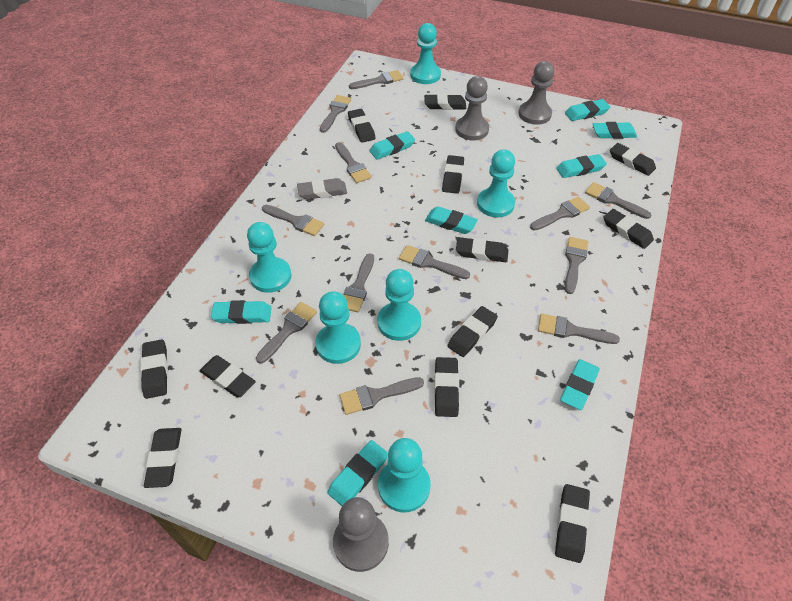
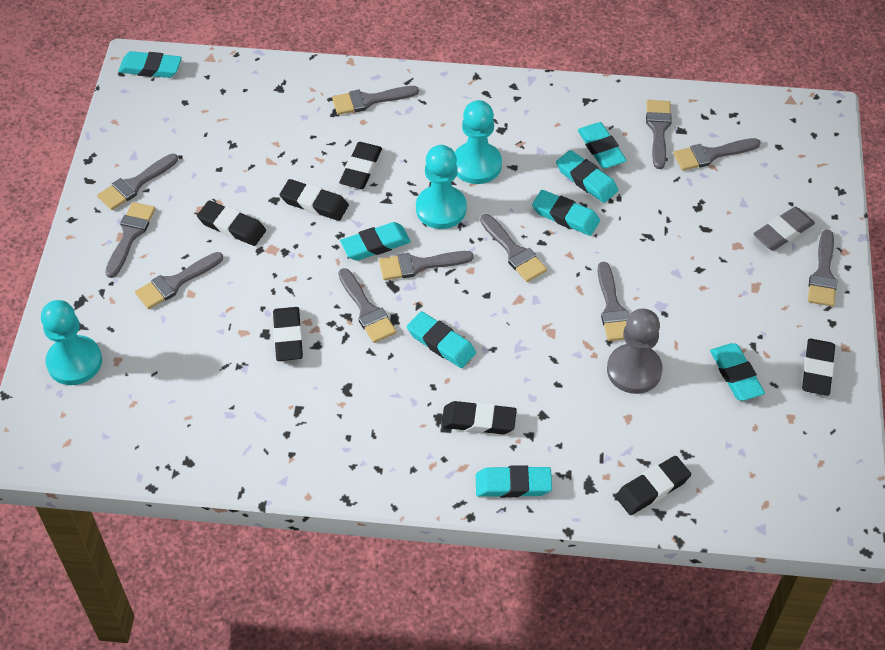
black eraser: [141,339,168,399] [144,428,182,488] [200,355,256,398] [348,109,376,143] [424,94,466,110] [434,357,459,417] [442,155,464,194] [447,306,498,357] [456,237,508,262] [555,484,590,563] [604,209,654,249] [610,143,656,176] = 12 -> [197,200,266,246] [273,307,303,361] [280,179,349,221] [339,142,382,189] [441,401,517,435] [615,456,691,515] [802,338,835,396] = 7
grey brush: [256,302,317,364] [262,205,324,236] [320,95,351,133] [335,142,372,183] [339,377,424,415] [343,253,374,312] [349,70,404,89] [399,245,470,279] [530,197,590,231] [538,314,620,344] [565,237,589,294] [585,182,651,219] = 12 -> [97,154,178,210] [105,202,155,278] [135,252,223,309] [332,86,419,115] [338,268,396,343] [379,251,474,280] [480,214,547,282] [598,262,629,341] [646,100,672,169] [673,138,761,171] [808,230,837,306] = 11
grey pawn: [333,497,389,572] [455,76,489,140] [519,61,554,125] = 3 -> [607,309,663,394] = 1
turquoise pawn: [247,222,291,293] [316,291,361,364] [378,269,421,341] [378,438,431,513] [410,23,441,84] [477,149,515,218] = 6 -> [41,300,102,385] [416,145,467,229] [454,100,502,184] = 3

